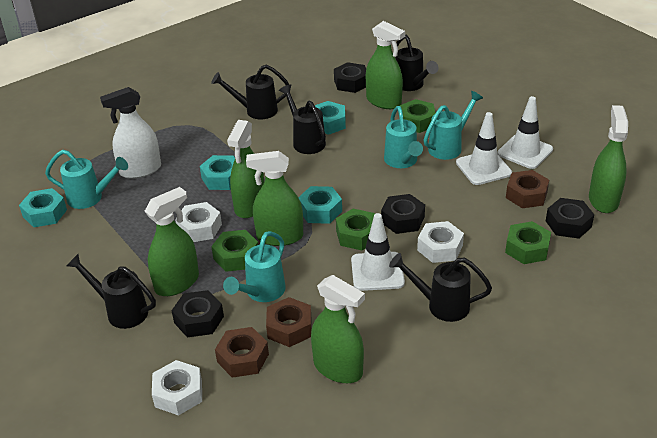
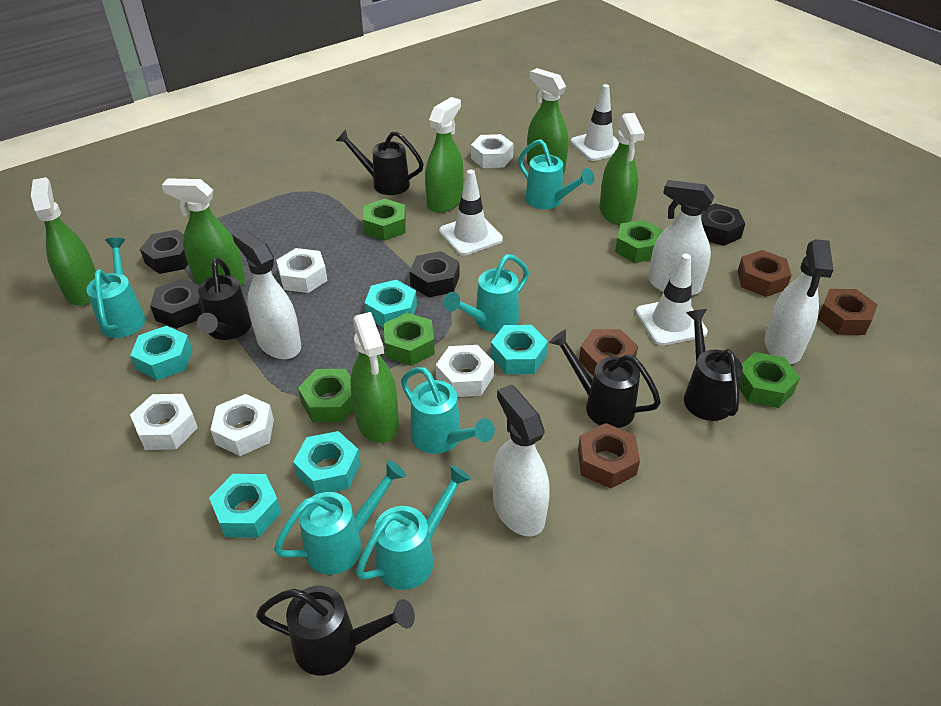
brown nut: [215,327,269,378] [266,297,312,347] [506,170,549,208] = 3 -> [578,423,640,488] [579,329,638,376] [738,250,792,297] [818,289,878,335] = 4
green nut: [211,230,258,272] [336,209,375,250] [400,99,436,133] [505,221,551,264] = 4 -> [298,369,354,422] [363,199,406,241] [384,313,435,366] [615,220,663,263] [739,352,800,408] = 5
turquoise nut: [19,188,67,227] [200,155,235,190] [298,186,342,224] [315,101,346,135] = 4 -> [130,326,193,380] [209,474,281,538] [293,431,361,495] [365,280,417,328] [491,325,548,374] = 5
turquoise watering can: [45,150,128,209] [223,231,286,302] [384,106,423,168] [424,91,483,160] = 4 -> [86,238,146,338] [274,460,406,575] [356,465,471,590] [401,367,495,454] [444,254,529,333] [518,139,595,209] = 6
white nut: [152,360,202,416] [175,202,222,242] [417,221,464,263] = 3 -> [130,394,198,450] [210,394,274,456] [276,248,328,293] [436,345,494,397] [471,134,514,168] = 5
white spray bottle: [100,87,161,179] = 1 -> [232,229,301,359] [493,384,550,536] [648,180,714,295] [765,239,833,364] = 4

